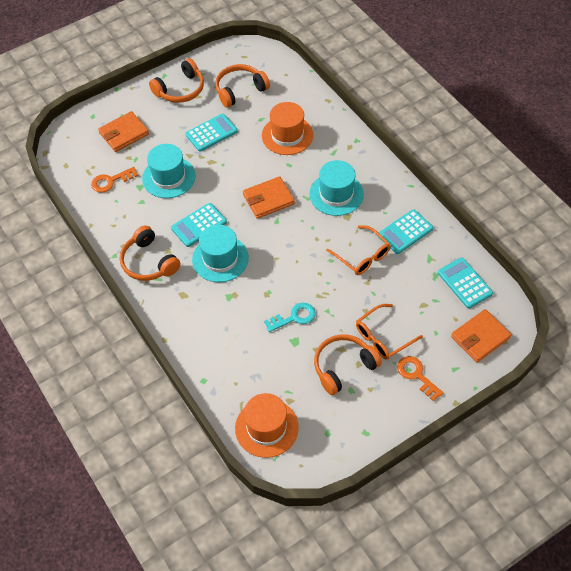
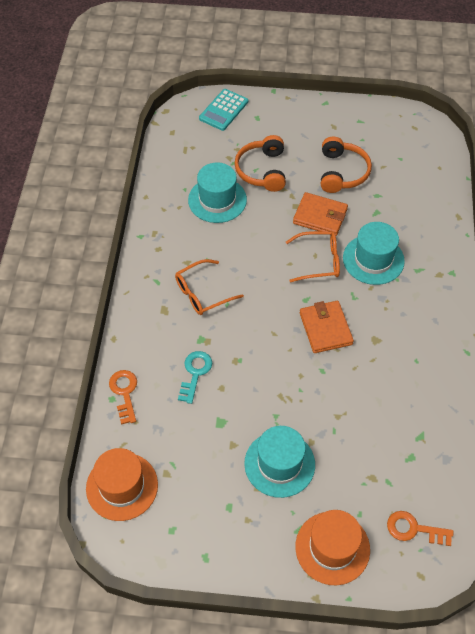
orange headphones: [120,225,181,281] [149,58,204,103] [215,64,270,108] [314,334,382,395] = 4 -> [235,135,286,192] [321,137,372,193] = 2
orange wallet: [98,111,149,152] [243,176,295,219] [451,309,512,363] = 3 -> [293,192,348,236] [300,301,354,353] = 2
turquoise calculator: [171,203,227,247] [185,114,238,152] [378,209,433,254] [438,258,493,308] = 4 -> [199,89,248,131] = 1

